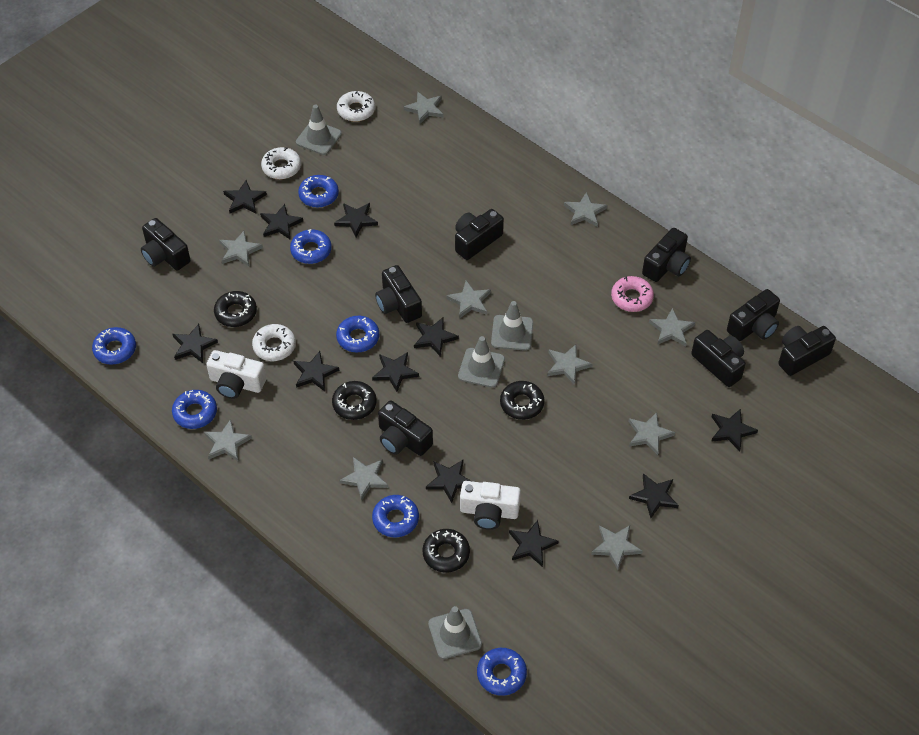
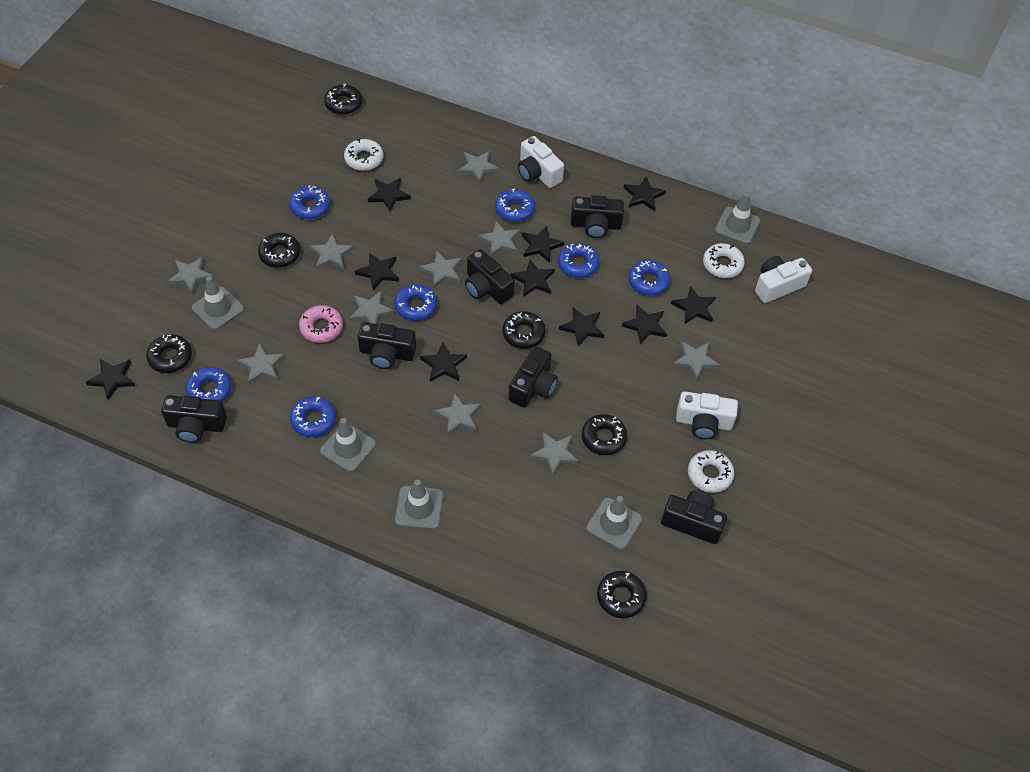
black camera: [141,218,190,271] [375,265,422,323] [378,401,433,456] [455,209,504,260] [642,228,691,282] [691,330,746,387] [727,289,780,341] [778,326,836,376] = 8 -> [161,395,227,443] [358,322,416,369] [465,249,515,304] [508,346,558,408] [571,195,624,238] [661,490,727,544] = 6
black donut: [214,291,257,327] [332,381,377,420] [422,529,470,573] [500,381,544,420] = 4 -> [146,334,192,373] [258,233,300,268] [324,84,363,115] [503,311,546,349] [582,414,627,455] [597,571,647,618] = 6
black star: [173,324,218,363] [223,180,267,213] [260,204,303,239] [293,351,339,391] [334,203,378,237] [372,352,419,392] [414,317,459,357] [426,459,471,503] [509,520,559,567] [629,473,679,518] [711,409,758,452] = 11 -> [86,359,135,400] [355,252,399,290] [368,178,411,212] [420,342,467,382] [511,259,555,297] [522,226,564,263] [559,307,604,347] [622,305,667,345] [623,176,666,211] [671,286,716,324] = 10
grey traffic cone: [296,105,342,155] [428,606,482,659] [458,336,505,388] [491,301,533,351] = 4 -> [192,276,244,330] [320,418,376,472] [395,479,443,529] [586,496,642,550] [715,193,760,244] = 5
white camera: [206,350,266,399] [460,481,521,530] = 2 -> [518,136,564,188] [676,391,738,439] [755,256,812,303] = 3

